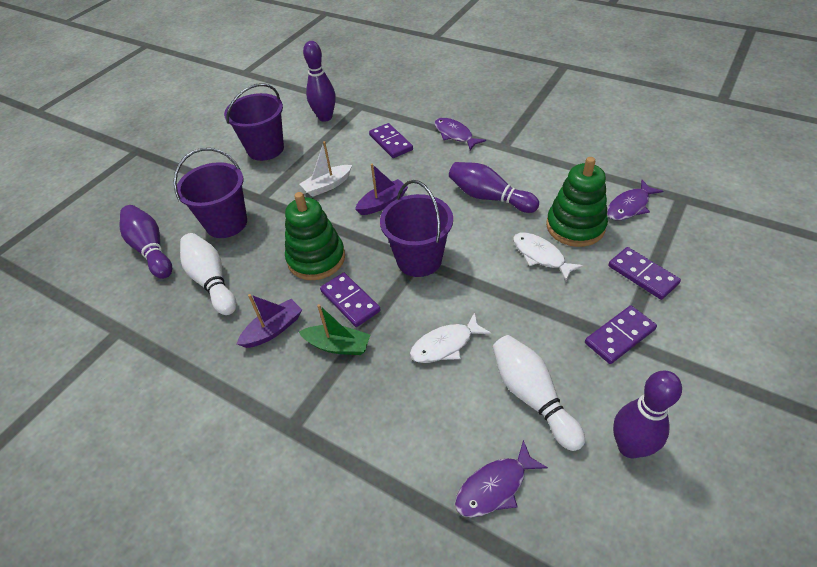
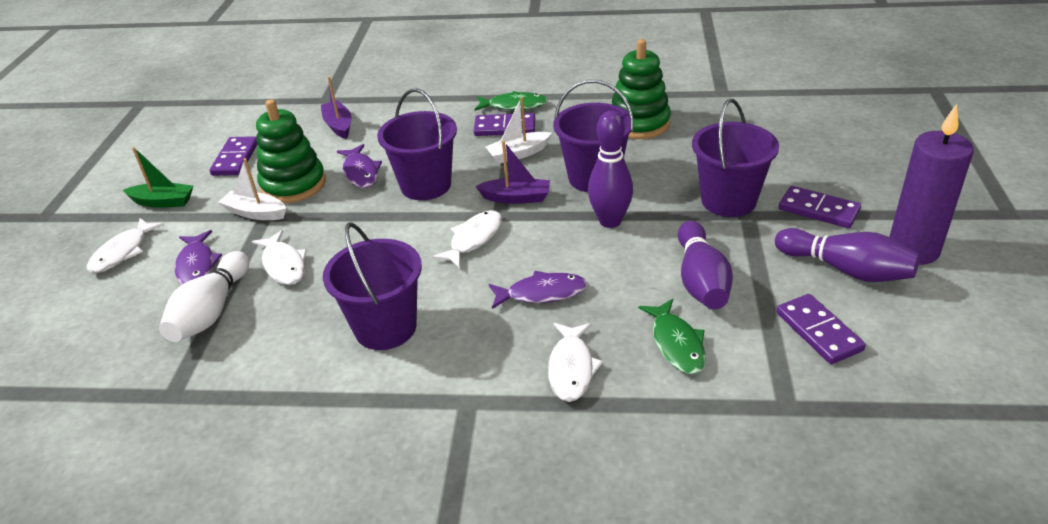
green fish: none = 0 -> [475,91,548,111] [638,299,706,374] = 2
purple bowling pin: [120,205,172,279] [303,41,336,122] [449,162,539,213] [613,370,682,458] = 4 -> [588,111,633,228] [678,221,733,309] [775,228,920,282] = 3
purple bucket: [173,148,247,238] [224,83,284,161] [380,180,453,277] = 3 -> [323,223,422,350] [377,88,457,200] [553,80,634,192] [692,99,779,217] = 4
purple candle: none = 0 -> [889,104,974,265] = 1
white boat: [300,141,352,197] = 1 -> [218,158,286,220] [486,97,552,164] = 2
white bowling pin: [180,233,237,315] [493,335,585,451] = 2 -> [159,251,249,342] = 1
white fish: [409,312,491,363] [513,232,584,281] = 2 -> [87,218,165,273] [252,230,307,285] [432,210,502,268] [548,323,603,402] = 4

